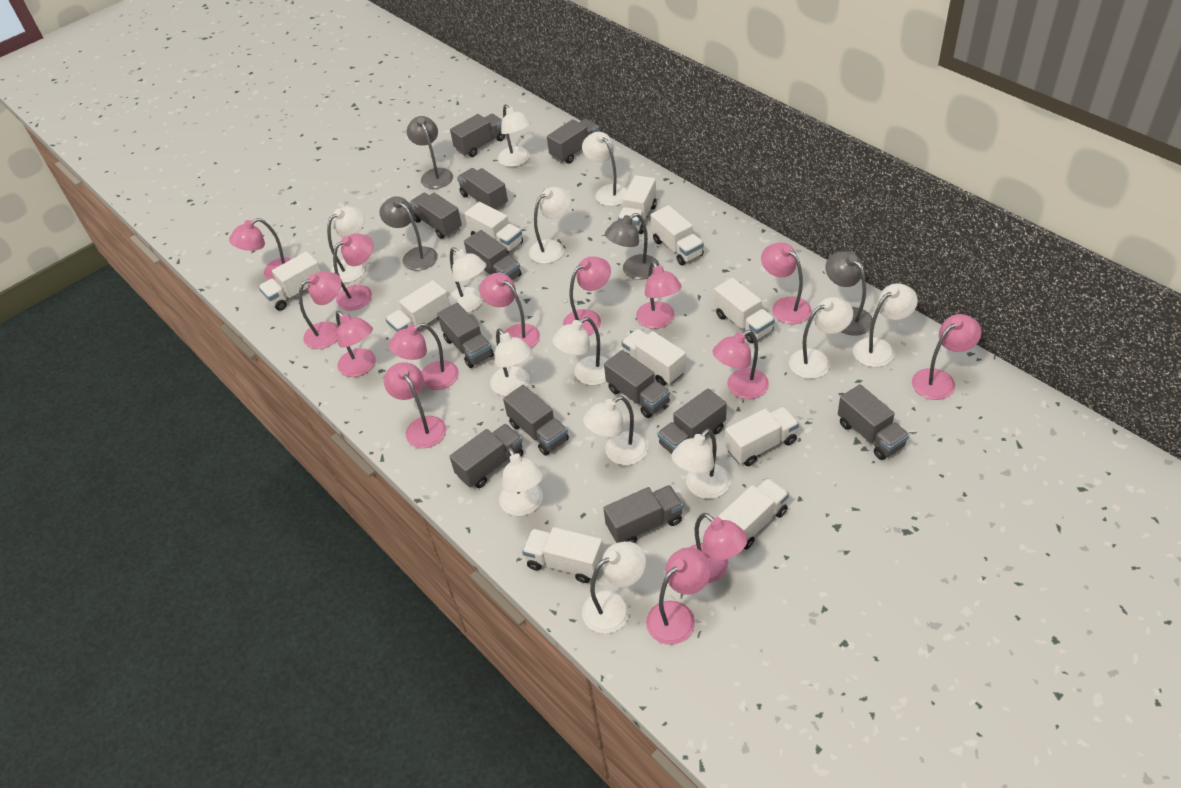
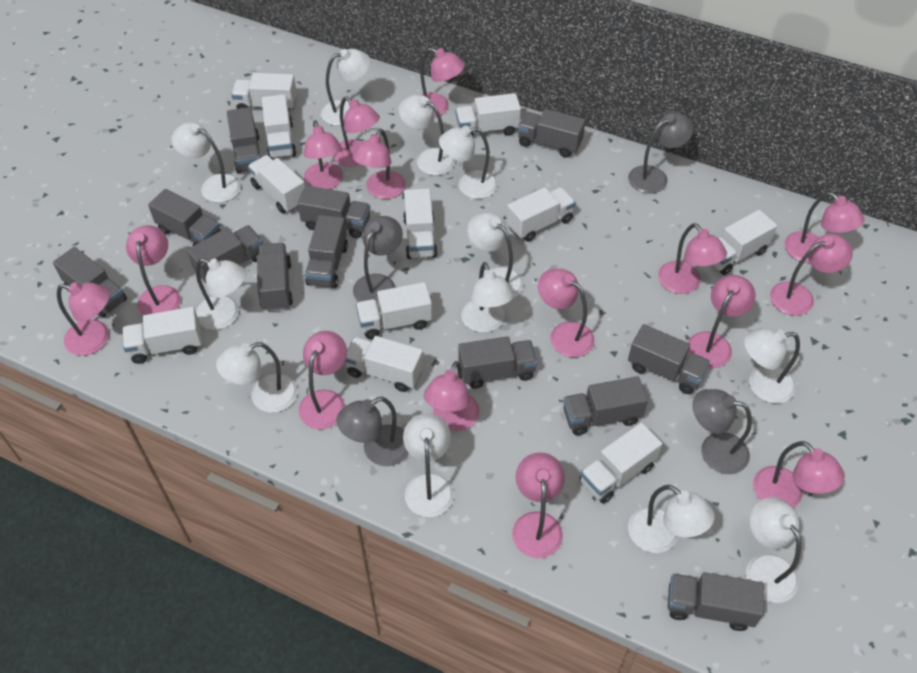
pink lamp: [229,218,292,281] [299,271,342,349] [333,234,374,311] [336,311,376,377] [384,362,446,448] [388,323,459,390] [479,273,540,348] [563,256,611,335] [636,261,682,329] [646,547,711,645] [690,513,748,583] [713,330,769,399] [761,243,812,324] [912,314,981,400] = 14 -> [57,282,110,356] [126,225,181,316] [299,331,347,429] [304,120,343,189] [332,97,380,167] [353,129,406,199] [420,48,465,117] [424,361,480,431] [512,452,565,558] [538,269,594,358] [658,223,727,294] [688,275,756,368] [753,441,845,507] [770,234,853,316] [785,192,864,263] = 15
white lamp: [327,206,365,283] [448,247,486,313] [490,329,532,396] [498,104,531,167] [499,447,544,516] [529,187,572,264] [552,317,609,385] [582,132,628,206] [582,541,646,634] [583,396,648,465] [672,429,731,499] [789,297,853,379] [853,283,918,367] = 13 -> [172,122,241,203] [196,258,246,330] [216,342,298,413] [321,49,371,126] [399,94,455,175] [403,413,454,517] [439,126,498,199] [461,262,514,333] [467,212,524,298] [628,485,715,553] [744,328,800,404] [746,497,801,603] = 12
white truck: [259,251,321,311] [386,280,450,334] [464,202,523,254] [522,527,604,583] [618,175,657,234] [622,329,686,386] [651,205,704,265] [714,278,775,343] [718,478,789,549] [725,407,799,466] = 10 -> [122,307,202,364] [231,73,297,109] [248,155,305,213] [262,94,297,159] [345,336,424,392] [356,282,432,339] [403,188,437,259] [455,93,521,137] [506,187,576,242] [580,423,662,504] [713,210,777,275] = 11

